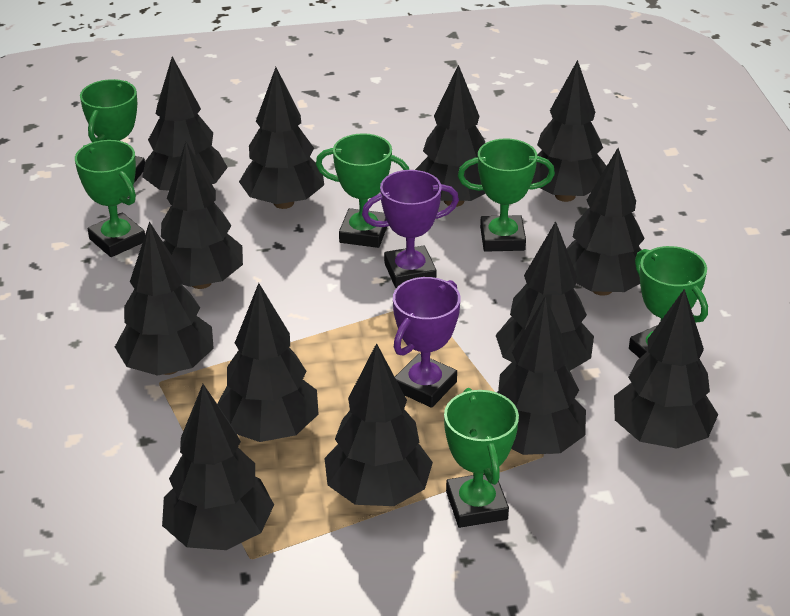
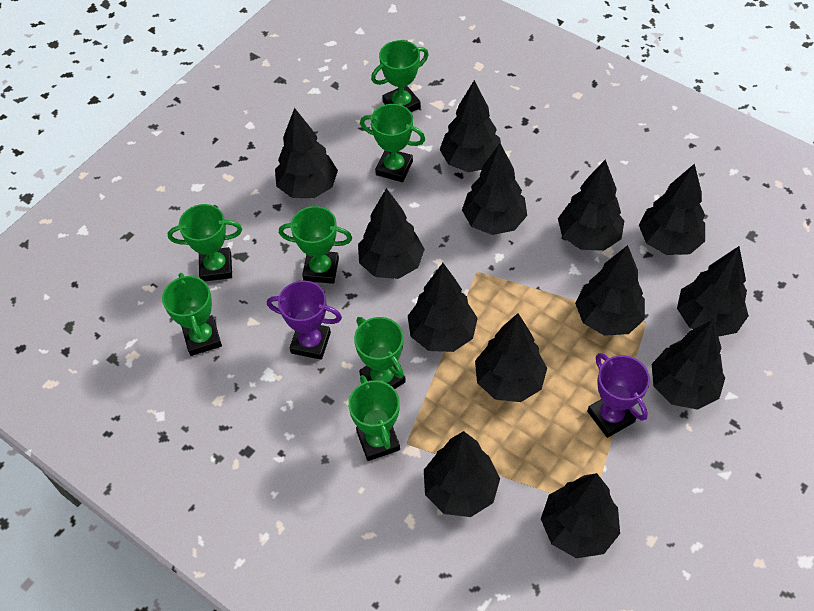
green trophy: [75,140,145,257] [80,79,145,183] [316,133,409,248] [444,388,519,528] [458,138,555,252] [629,246,708,358] = 6 -> [162,273,222,356] [168,204,242,281] [279,206,352,284] [348,375,400,461] [354,317,406,389] [360,104,425,182] [371,40,429,112] = 7

